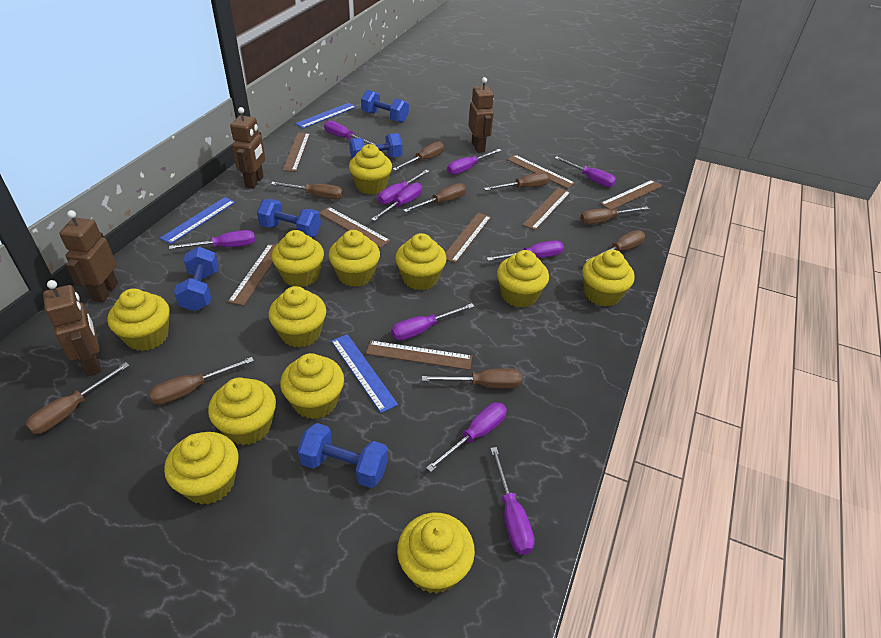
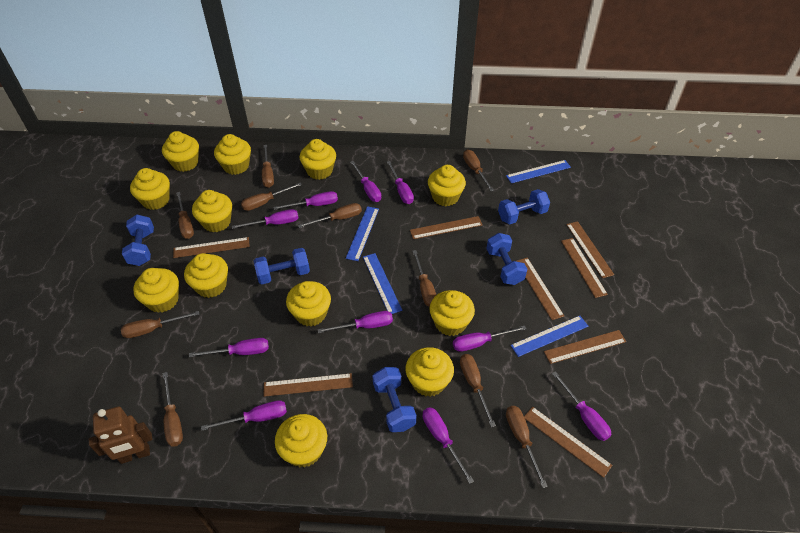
blue ruler: [160,197,235,244] [295,103,356,128] [331,334,398,413] = 3 -> [346,206,379,261] [363,253,402,314] [506,160,571,183] [510,316,588,357] = 4
brown robot: [43,280,101,376] [59,210,118,302] [230,107,265,189] [468,77,494,153] = 4 -> [89,406,152,464] = 1
brown screwdriver: [25,362,130,434] [149,357,254,405] [271,182,343,199] [393,141,444,171] [403,183,466,212] [422,368,522,389] [484,172,550,191] [580,206,649,224] [585,230,645,261] = 9 -> [121,311,200,338] [163,372,183,447] [176,192,194,239] [241,183,302,211] [262,145,274,188] [298,203,362,228] [412,250,436,307] [460,354,496,427] [463,150,494,192] [506,406,548,488] = 10

